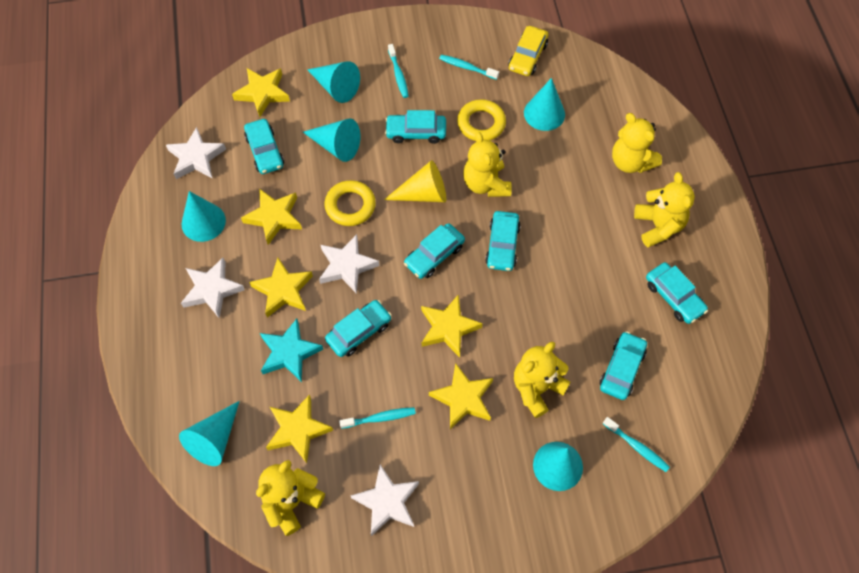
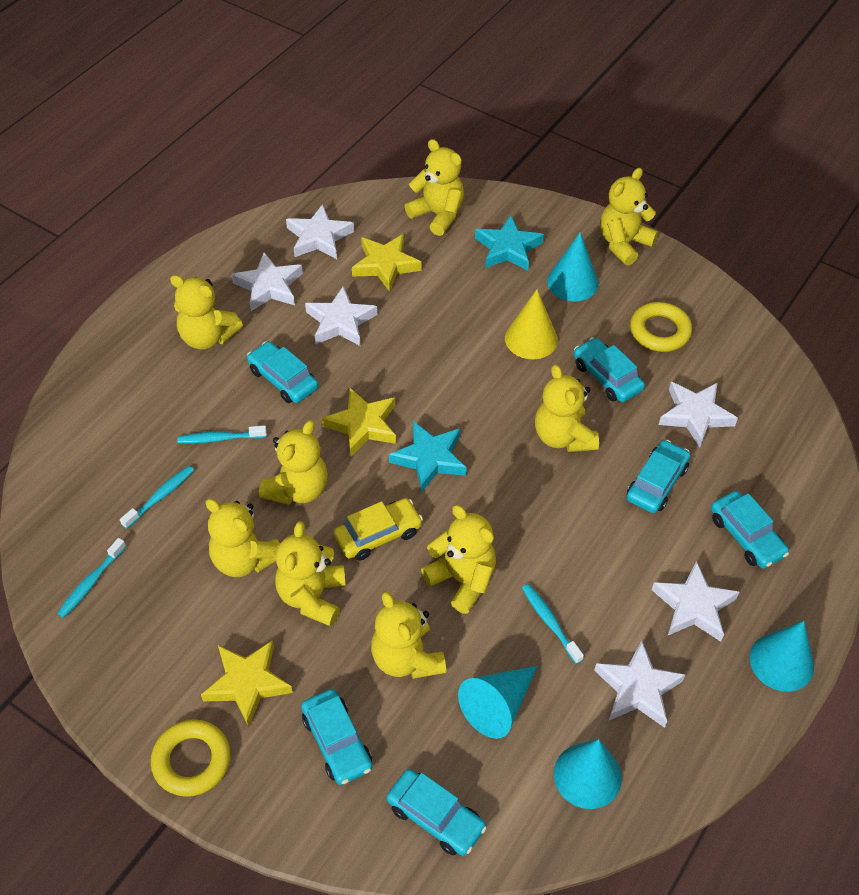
turquoise car: [244,119,284,174] [325,300,392,357] [385,110,446,144] [404,223,465,279] [485,211,521,271] [599,331,647,400] [646,262,708,324] = 7 -> [247,341,318,403] [301,689,373,785] [387,769,487,856] [574,337,645,402] [627,440,691,513] [711,491,789,569] = 6
turquoise cone: [179,401,240,466] [182,191,226,242] [303,119,360,162] [307,61,360,103] [524,78,565,131] [533,442,583,491] = 6 -> [458,666,537,739] [547,232,598,301] [554,739,622,809] [749,621,814,692] = 4
turquoise star: [260,319,323,382] = 1 -> [389,421,467,492] [475,215,544,271] = 2
white star: [166,127,226,179] [181,258,245,318] [319,234,379,294] [350,464,419,536] = 4 -> [231,252,303,311] [286,204,354,259] [305,286,377,346] [594,641,685,728] [652,561,739,642] [659,382,738,447] = 6
yellow star: [232,68,290,117] [241,189,302,245] [249,258,313,318] [266,395,333,463] [421,294,483,358] [429,363,493,429] = 6 -> [201,640,293,727] [322,388,396,456] [352,234,422,292] = 3
yellow teddy bear: [256,460,325,536] [463,132,512,197] [514,342,570,418] [612,113,662,173] [634,172,695,247] = 5 -> [170,275,243,349] [206,499,280,577] [259,420,328,505] [275,521,346,626] [371,591,446,679] [405,139,464,236] [421,505,496,614] [535,365,599,452] [600,168,658,266] = 9

